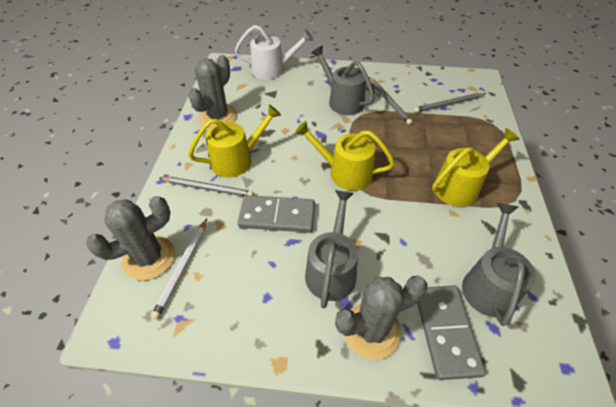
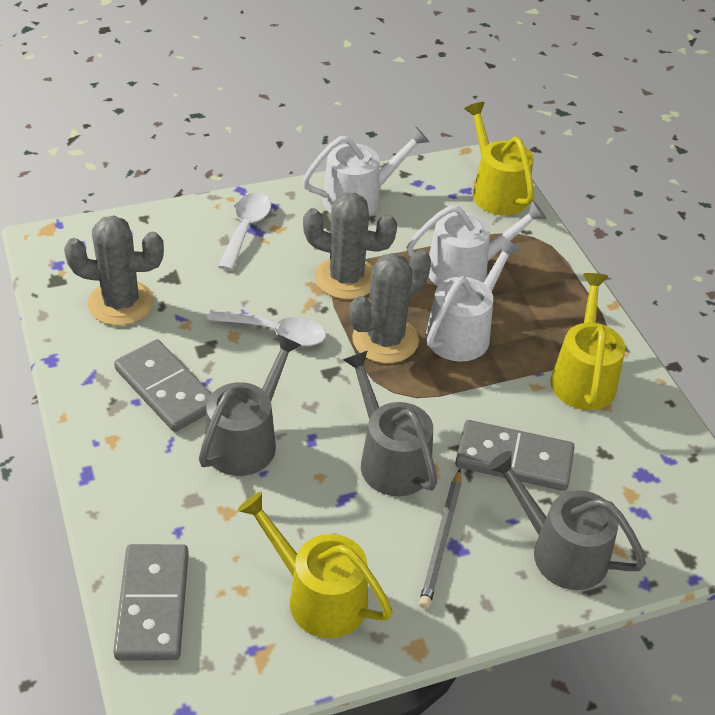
grey domino: [237,195,315,233] [417,285,486,380] = 2 -> [113,544,189,660] [114,339,212,432] [455,420,575,491] = 3
grey pencil: [159,177,254,196] [369,77,413,125] [414,93,486,113] = 3 -> [419,469,461,609] = 1
white pencil: [151,219,207,320] = 1 -> none = 0
white spoon: none = 0 -> [207,309,326,346] [218,193,271,271] = 2
white watering can: [235,25,313,80] = 1 -> [303,126,429,215] [406,201,547,286] [426,238,521,362] = 3

